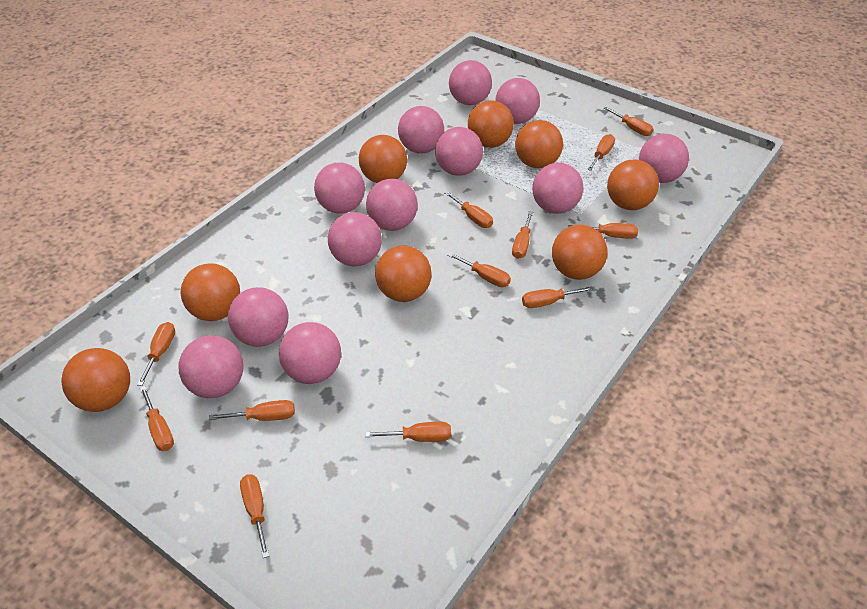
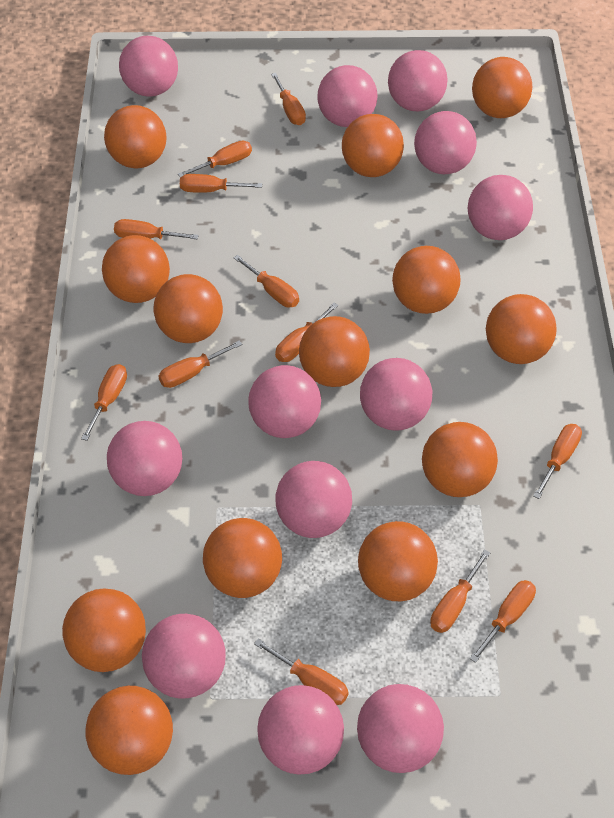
orange ball: [61,348,130,412] [181,263,240,321] [359,135,407,183] [375,246,432,302] [468,100,514,148] [515,120,563,168] [552,225,608,280] [607,160,659,210] = 8 -> [62,589,146,672] [86,686,173,775] [102,235,170,303] [104,105,166,168] [153,274,223,343] [203,518,282,598] [299,316,370,387] [342,114,404,177] [358,521,438,601] [392,246,461,314] [422,422,498,497] [472,57,532,118] [486,294,557,364] = 13

